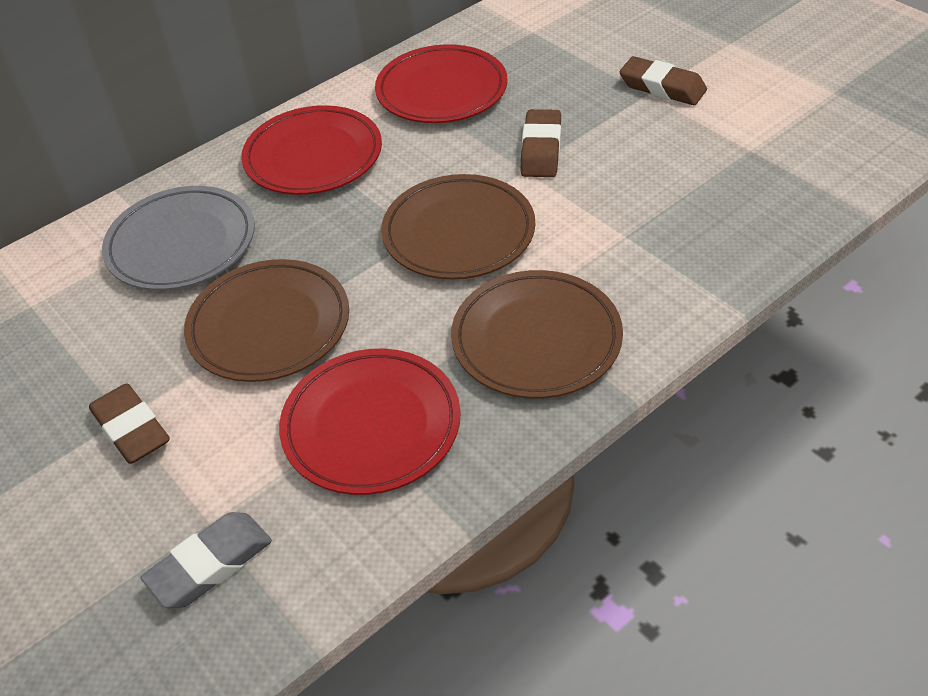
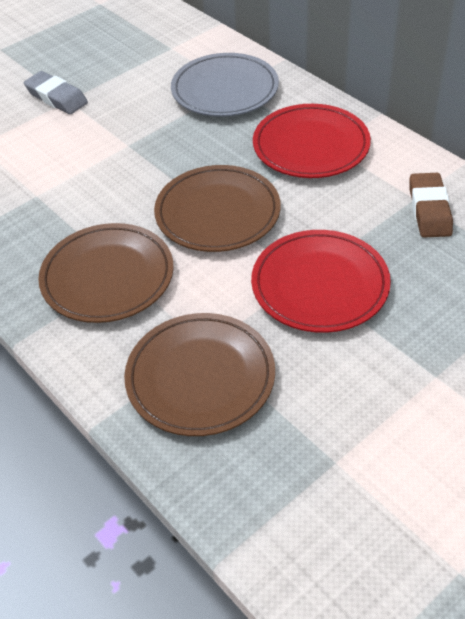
brown eraser: [89,383,170,464] [521,109,561,177] [620,56,707,105] = 3 -> [410,173,453,238] = 1
red plate: [241,105,382,195] [279,349,461,495] [375,44,508,123] = 3 -> [251,230,391,333] [253,104,371,178] = 2

